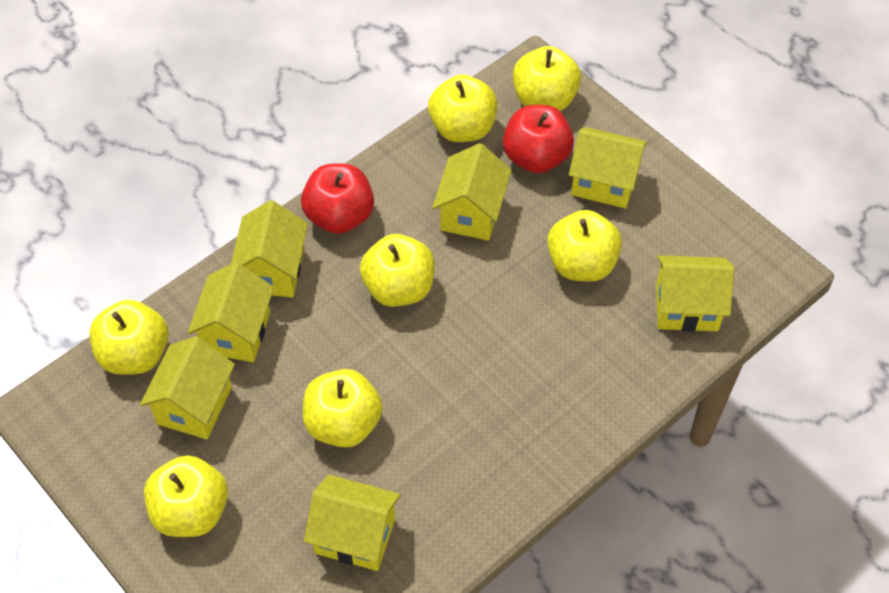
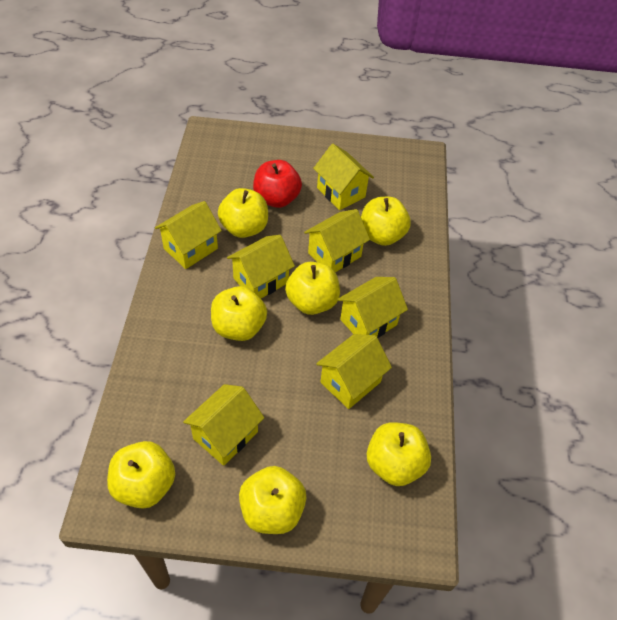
red apple: [301,164,374,234] [503,105,574,173] = 2 -> [253,160,302,208] = 1

